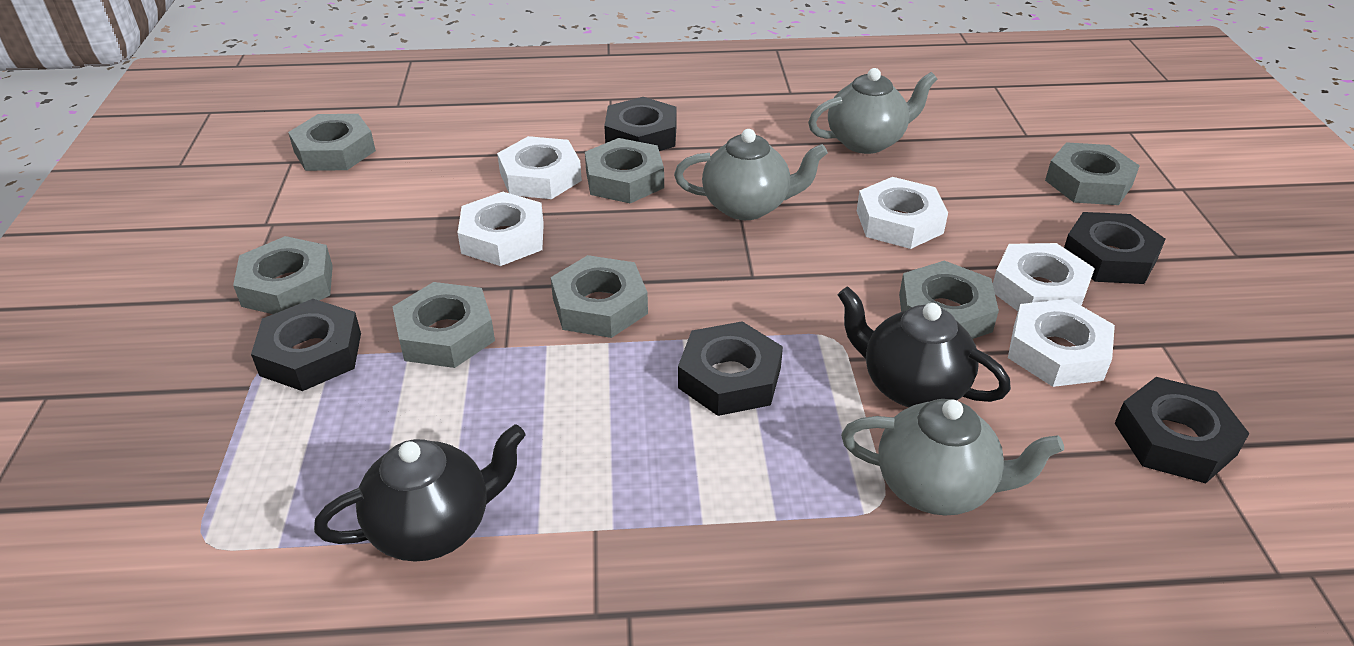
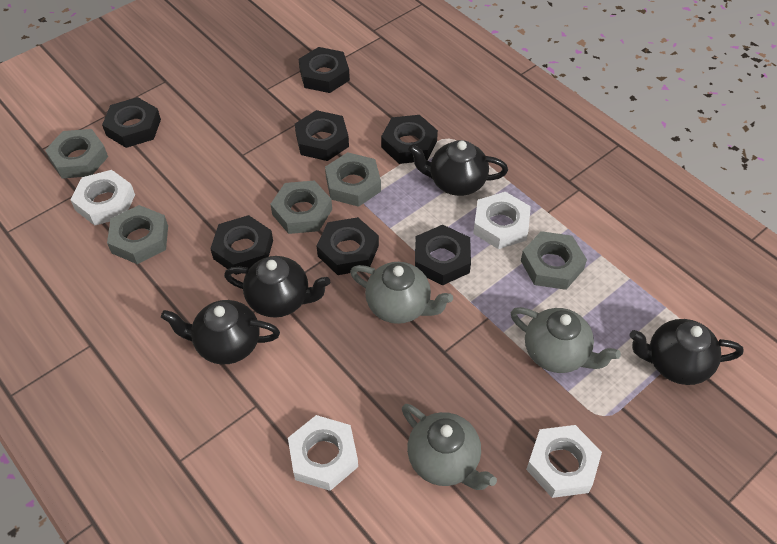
black nut: [251,299,361,391] [604,97,677,151] [678,321,783,416] [1064,212,1165,284] [1114,377,1250,483] = 5 -> [102,97,161,148] [210,215,273,275] [295,110,349,161] [299,47,350,93] [317,217,379,275] [381,115,438,164] [415,225,471,286] = 7
black teapot: [314,424,526,562] [838,286,1011,407] = 2 -> [161,300,280,365] [224,256,330,318] [408,140,508,196] [629,319,744,385] = 4
grey nut: [233,236,333,314] [288,114,376,171] [392,282,495,368] [551,255,648,338] [585,138,664,203] [899,261,999,339] [1045,142,1140,205] = 7 -> [45,129,108,178] [107,205,168,264] [270,180,332,234] [325,152,381,207] [521,231,587,290] = 5
white nut: [458,192,544,266] [497,136,582,199] [857,177,948,249] [993,243,1095,311] [1008,299,1115,387] = 5 -> [71,170,135,226] [288,415,358,491] [473,192,531,249] [526,425,602,498] = 4

